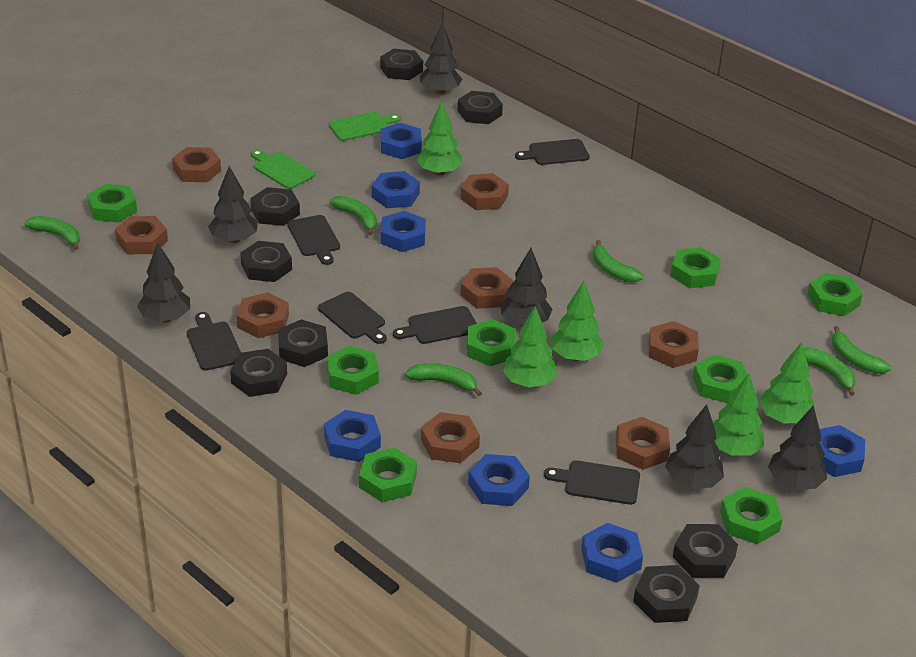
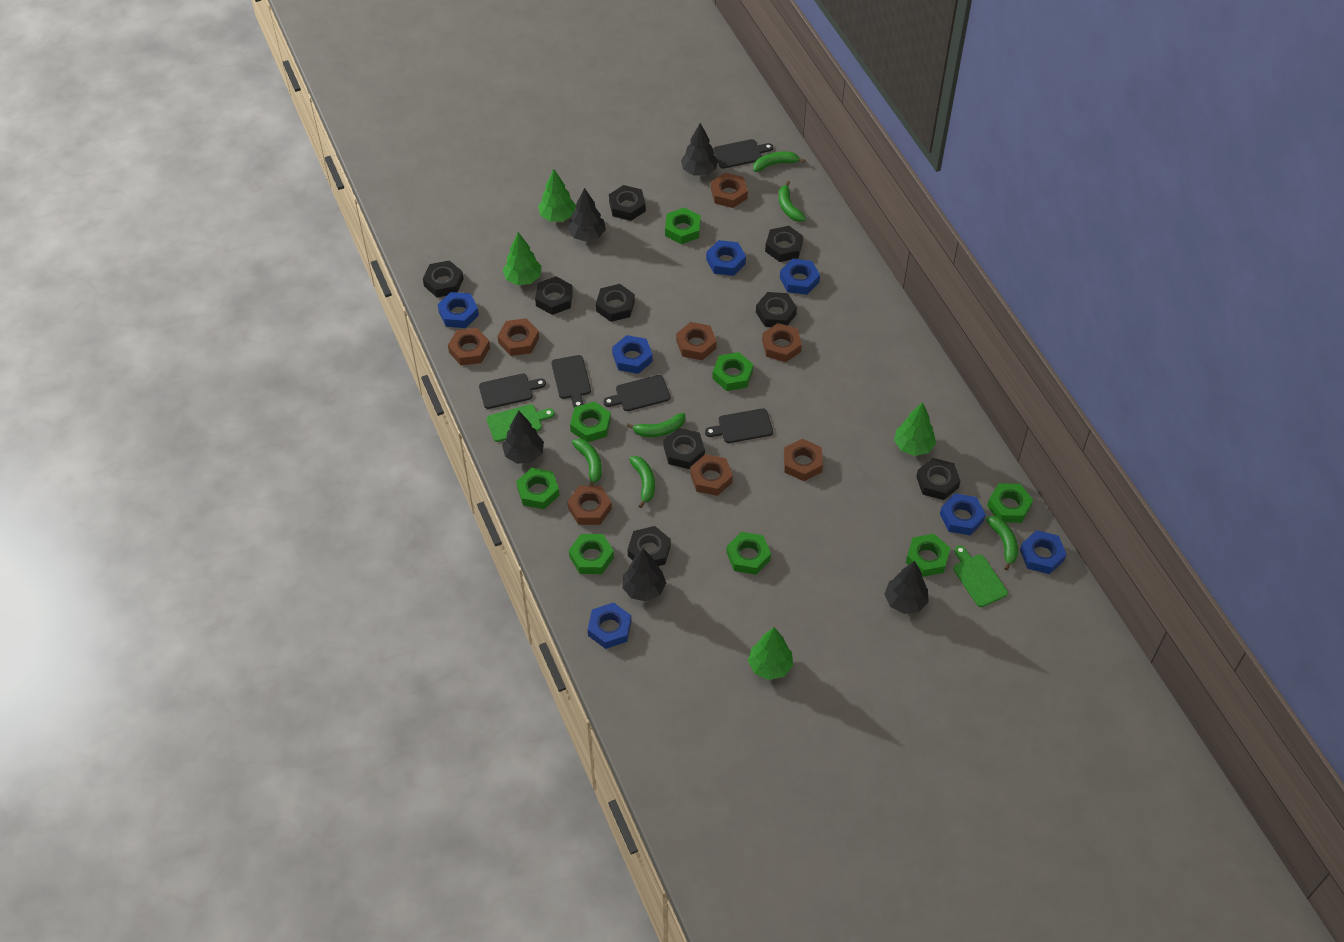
black cutting board: [187,312,241,371] [287,215,340,265] [318,292,387,344] [393,306,477,344] [515,139,590,165] [544,460,640,505] = 6 -> [479,373,546,409] [551,355,591,407] [603,375,671,411] [705,408,773,443] [713,139,773,169] = 5
black nut: [230,349,287,397] [240,241,292,282] [250,187,300,226] [278,319,328,367] [380,49,423,80] [458,91,503,124] [633,565,700,623] [673,524,738,578] = 8 -> [423,260,464,297] [535,276,573,315] [596,284,635,322] [609,185,646,221] [628,526,671,566] [663,428,705,469] [756,292,797,327] [765,226,803,262] [916,458,960,500] = 9
black tree: [137,242,190,322] [208,166,258,243] [420,23,462,94] [501,248,553,326] [665,404,724,489] [768,405,827,490] = 6 -> [502,410,544,464] [568,188,606,242] [622,548,666,601] [681,123,718,176] [884,561,929,614] = 5
green tree: [416,101,462,176] [502,306,557,388] [551,281,604,361] [713,373,764,455] [759,342,815,423] = 5 -> [503,232,541,285] [538,169,576,222] [748,627,793,680] [894,402,936,456] = 4

